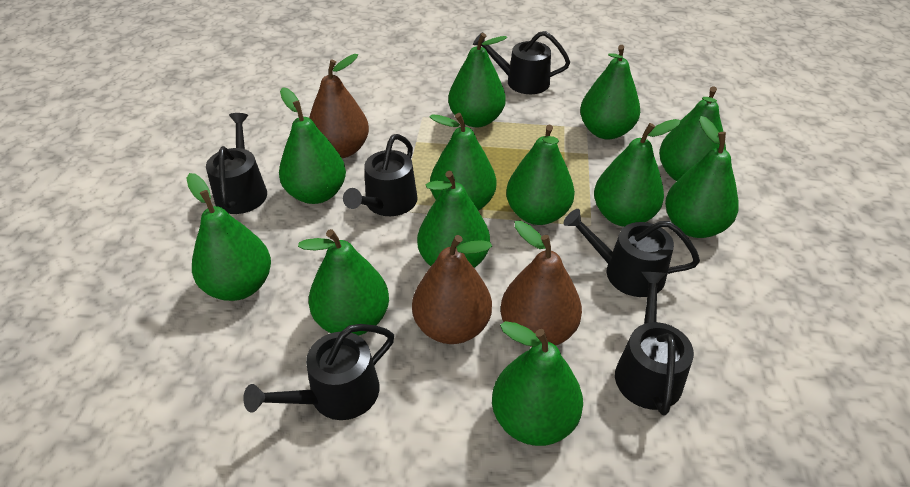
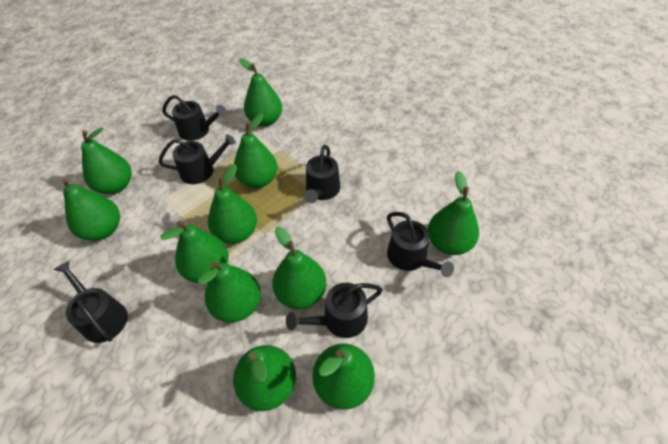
brown pear: [309,54,369,158] [412,235,492,344] [501,221,582,347] = 3 -> none = 0
green pear: [186,173,271,301] [279,87,346,204] [298,229,389,336] [417,171,490,268] [430,113,496,211] [448,33,507,127] [492,321,583,446] [506,125,575,225] [580,45,640,139] [594,119,681,227] [659,87,726,181] [665,116,738,238] = 12 -> [61,178,120,241] [81,128,132,194] [160,221,229,283] [198,261,261,323] [208,164,257,244] [233,345,296,411] [234,113,277,188] [239,58,282,127] [272,227,326,309] [312,343,375,410] [428,171,479,255] = 11

